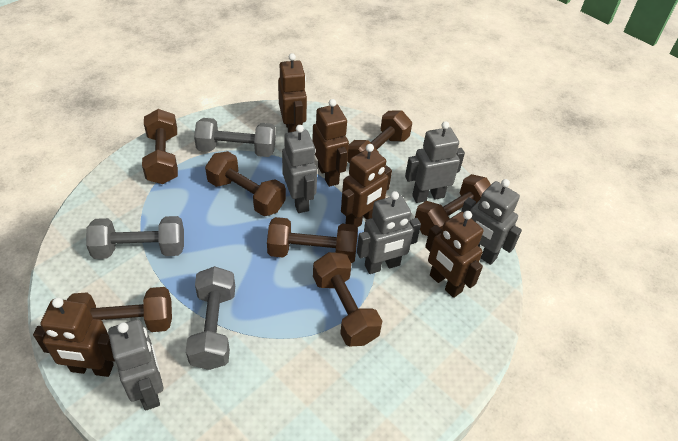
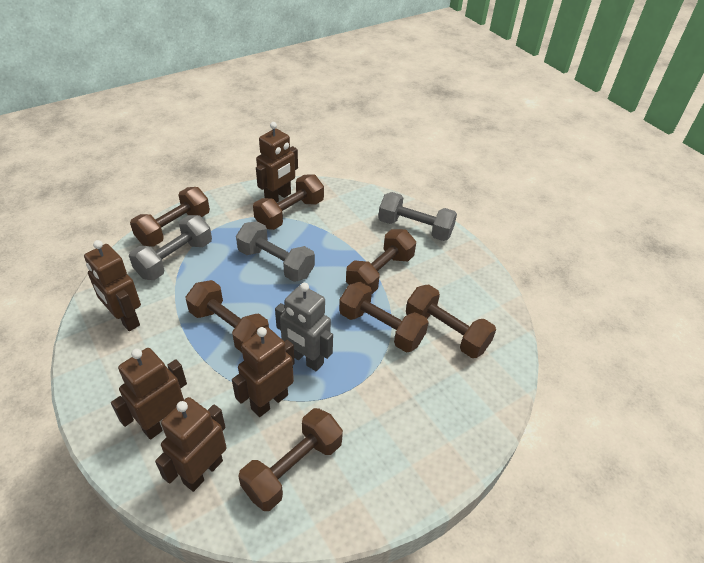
grey robot: [108,319,163,411] [282,125,317,213] [357,191,421,274] [405,121,465,203] [461,179,522,265] = 5 -> [275,283,333,371] = 1

